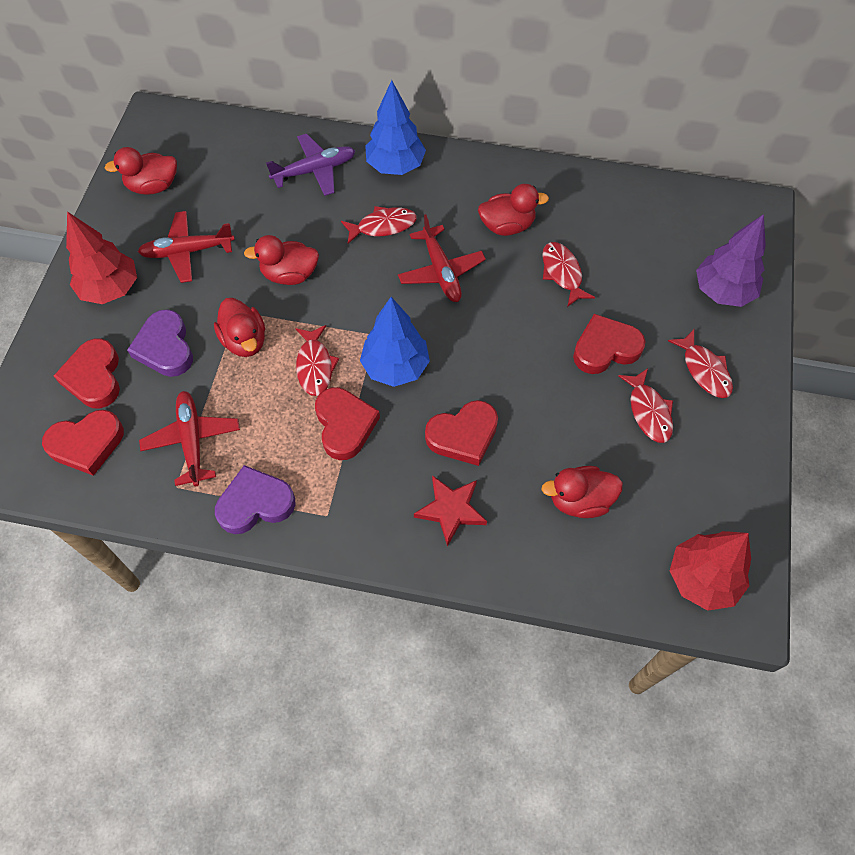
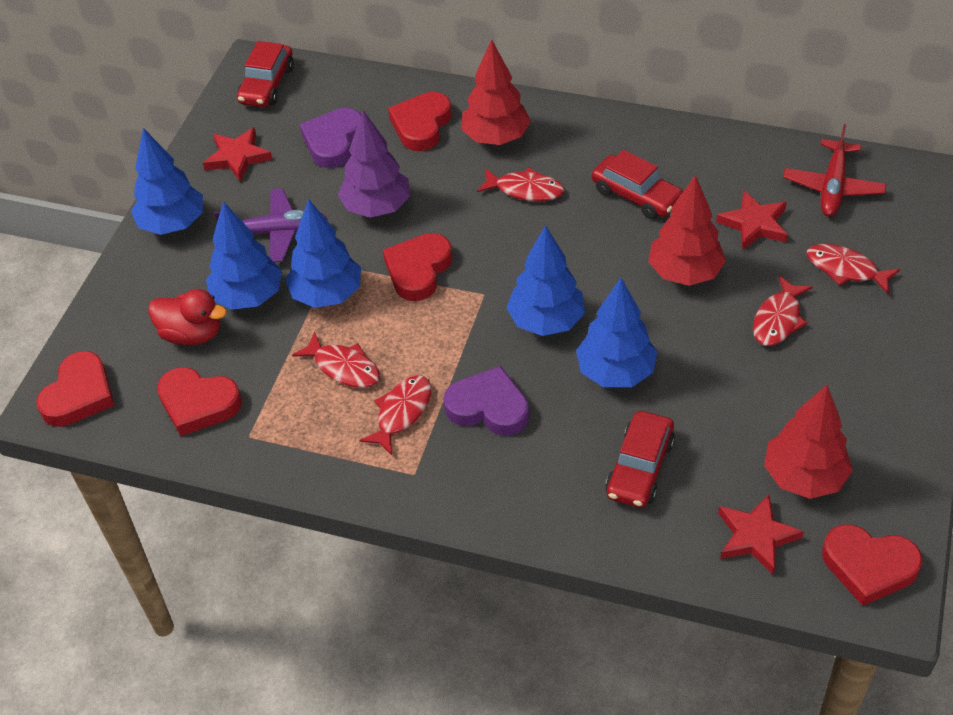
blue tree: [360,297,430,387] [365,80,426,175] = 2 -> [131,128,203,235] [206,201,282,310] [285,199,361,308] [506,225,585,336] [576,278,657,387] = 5
red car: none = 0 -> [237,41,294,107] [592,150,683,219] [606,411,675,508] = 3
red duck: [105,147,177,195] [214,298,265,357] [244,235,319,285] [478,184,549,236] [541,466,623,518] = 5 -> [148,289,227,345] = 1
red plane: [138,211,235,283] [139,391,240,486] [398,214,486,302] = 3 -> [783,124,886,216] = 1
red star: [414,475,487,546] = 1 -> [203,127,273,182] [716,191,788,250] [718,494,804,575] = 3
red tree: [66,211,137,304] [670,531,751,611] = 2 -> [461,39,531,145] [648,175,726,286] [764,385,853,499] = 3

